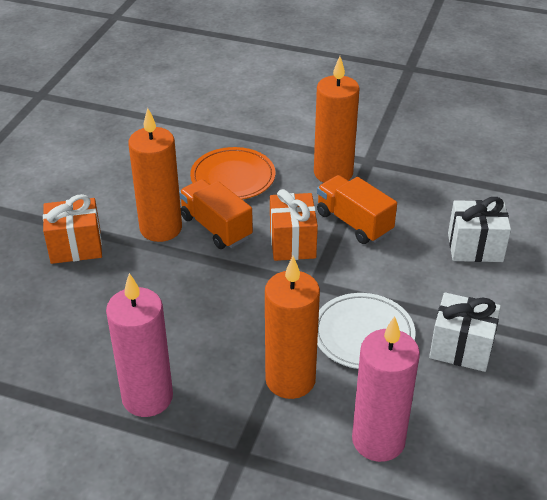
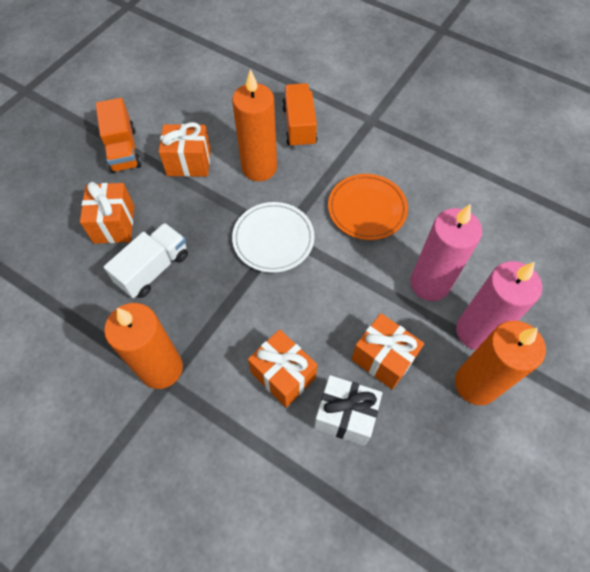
orange gift: [43,194,102,264] [270,189,318,261] = 2 -> [80,182,134,244] [159,122,211,177] [248,329,317,408] [351,313,424,390] = 4
white gift: [429,292,501,372] [448,197,511,262] = 2 -> [314,375,382,446] = 1
white truck: none = 0 -> [104,223,188,298] = 1

